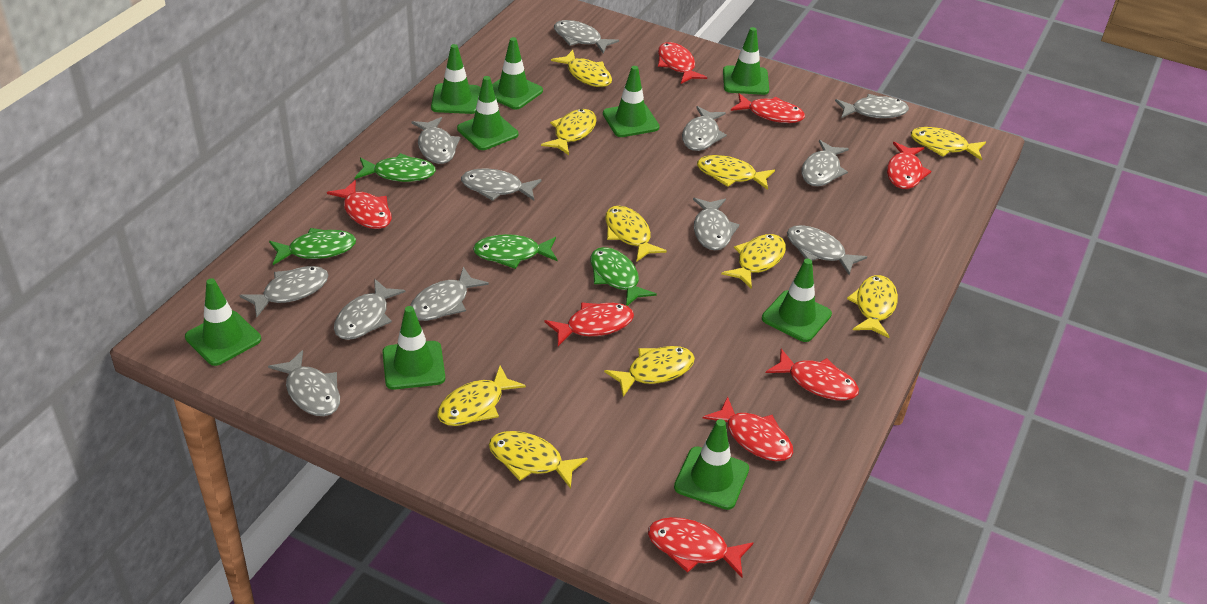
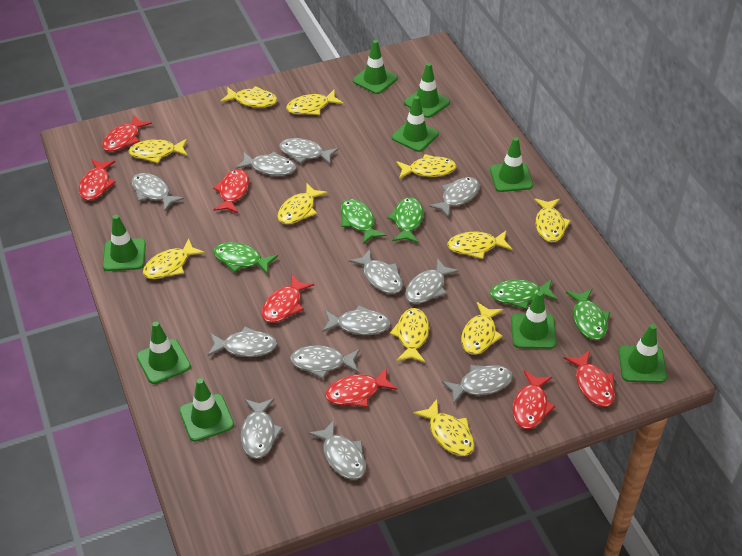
green fish: [269,228,356,265] [355,153,436,182] [473,234,558,269] [591,247,657,306] = 4 -> [213,242,278,275] [341,199,386,244] [387,197,423,243] [490,279,558,309] [566,289,610,340] = 5
red fish: [327,180,392,229] [544,302,634,346] [648,517,754,577] [658,42,707,84] [703,396,793,461] [731,93,805,123] [766,349,859,400] [887,142,932,189] = 8 -> [79,159,116,201] [102,114,152,152] [213,169,249,213] [262,275,314,323] [325,367,397,407] [512,370,555,429] [564,350,615,407] = 7
yellow fish: [437,366,526,426] [489,431,588,489] [541,109,597,155] [551,50,612,87] [604,346,695,397] [605,206,667,262] [697,155,775,190] [721,234,786,289] [847,275,898,338] [911,127,986,161] = 10 -> [128,139,188,163] [143,238,205,279] [220,86,277,108] [278,183,327,224] [286,89,343,115] [390,308,429,363] [396,154,457,179] [413,399,475,456] [447,231,512,259] [461,302,503,355] [534,198,571,242] = 11

